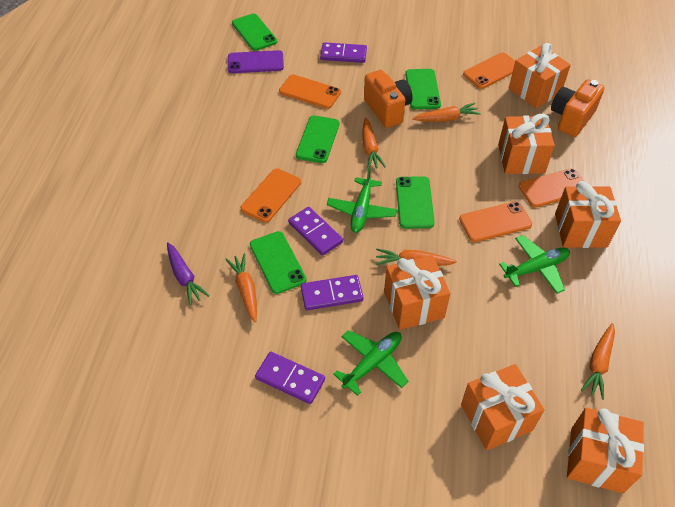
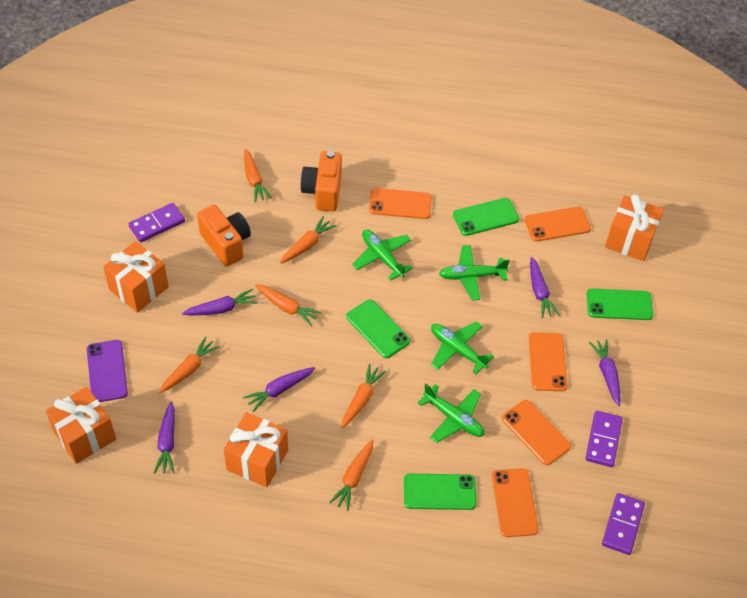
green phone: [232,14,277,51] [250,231,306,294] [296,115,340,163] [396,176,435,228] [405,69,441,110] = 5 -> [346,299,410,358] [404,474,476,510] [453,198,519,236] [587,288,653,320] = 4
green plane: [327,168,397,233] [333,330,408,396] [499,235,570,294] = 3 -> [352,229,413,280] [418,384,484,443] [431,322,494,374] [439,245,510,300] = 4
orange carrot: [225,253,257,322] [362,118,386,169] [376,248,457,266] [412,103,481,122] [581,323,615,400] = 5 -> [159,336,220,393] [244,149,272,202] [255,284,321,326] [280,216,336,264] [329,439,373,511] [341,364,387,428] = 6
orange gift: [384,255,450,330] [461,364,544,450] [498,114,555,174] [509,43,571,108] [555,181,621,248] [567,408,644,493] = 6 -> [46,387,116,464] [103,241,169,313] [224,412,288,488] [605,194,664,261] = 4
purple carrot: [167,242,209,305] = 1 -> [154,401,175,474] [182,289,258,315] [243,367,315,412] [530,257,560,318] [589,339,621,406] = 5
purple domino: [255,352,325,404] [288,207,343,256] [301,275,364,310] [320,42,367,63] = 4 -> [129,203,185,242] [585,411,623,467] [602,493,645,555] = 3

